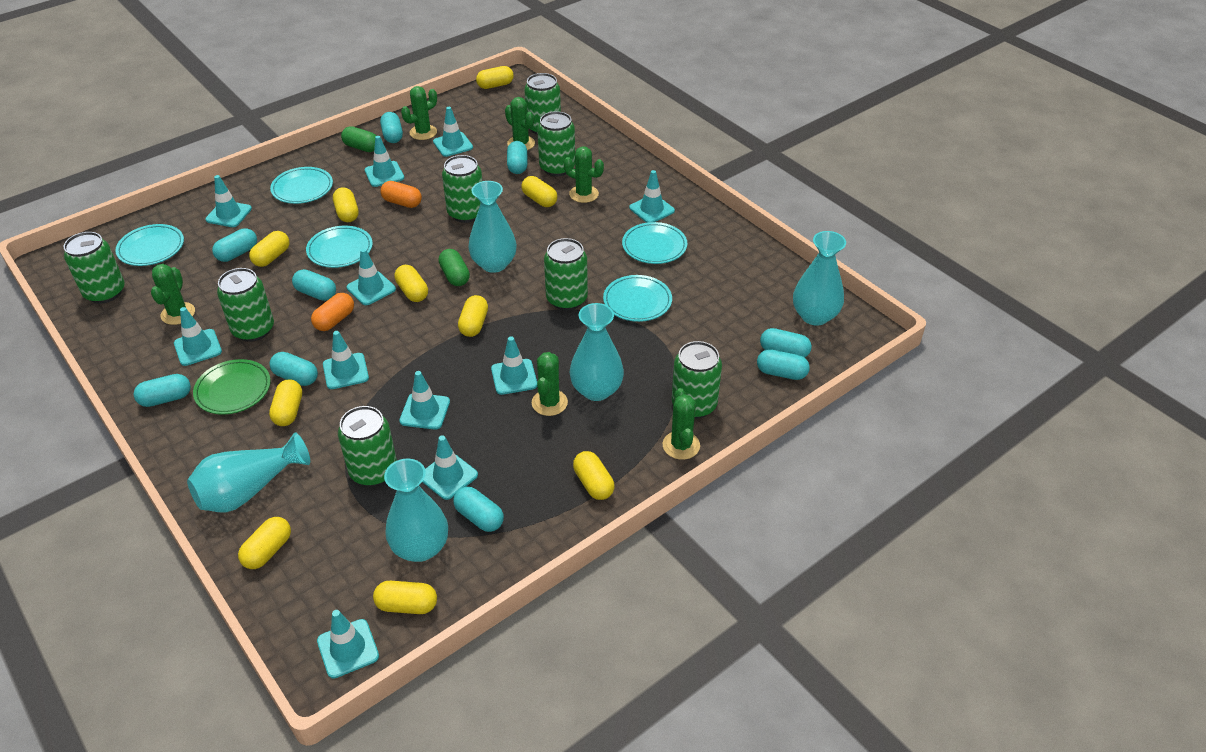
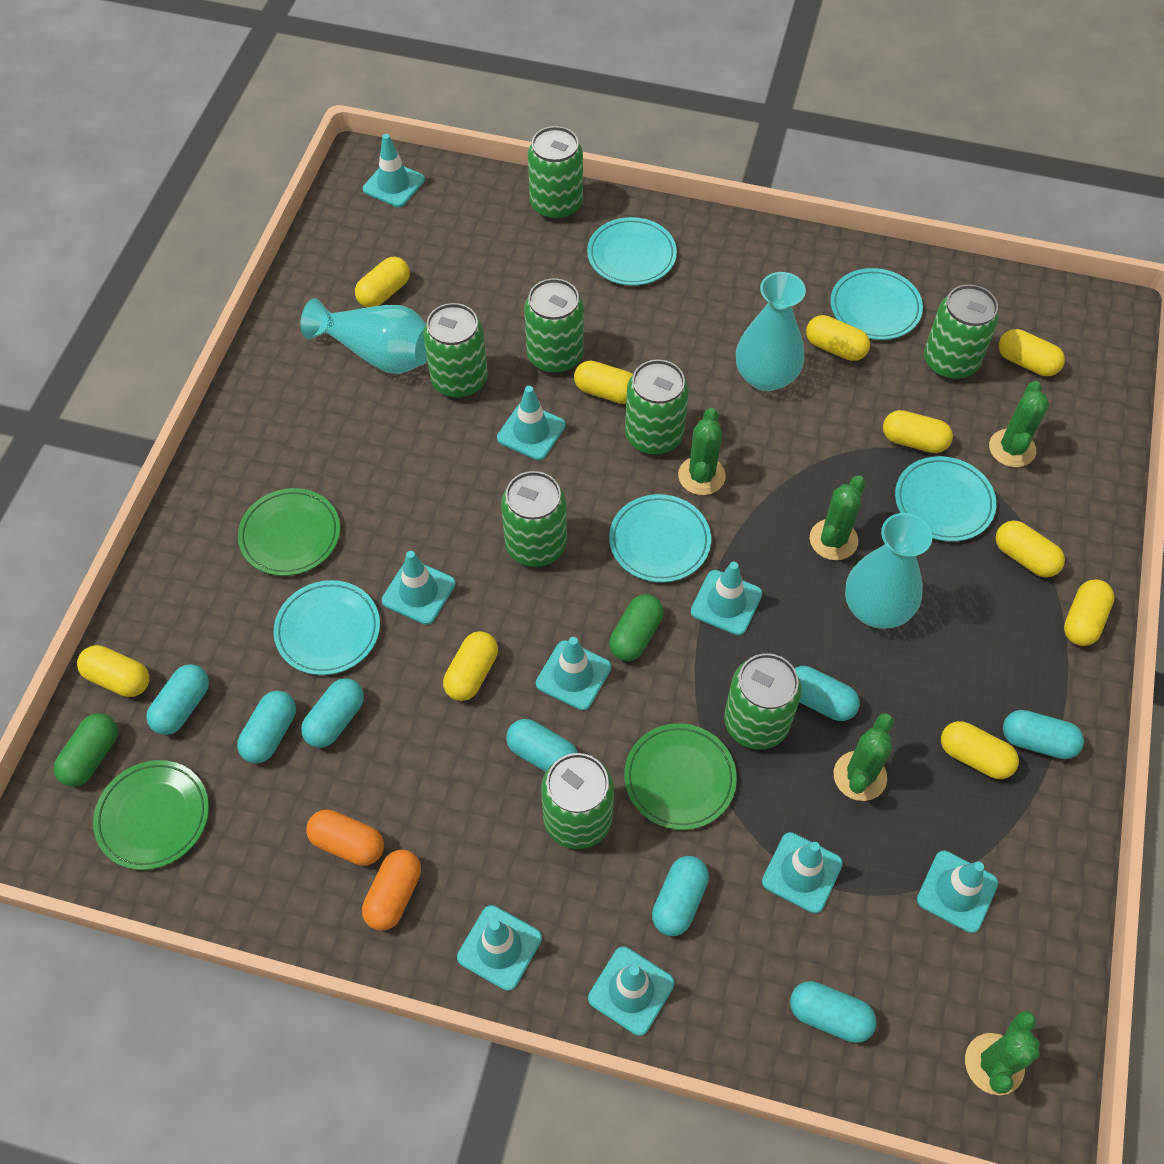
green cactus: [151,264,195,325] [401,86,437,140] [505,97,535,150] [532,352,568,416] [564,146,604,203] [663,388,700,460] = 6 -> [678,408,725,495] [810,475,866,560] [834,713,894,801] [965,1011,1040,1095] [989,381,1049,467] = 5
green plate: [193,359,271,415] = 1 -> [93,760,209,870] [238,488,340,576] [624,723,737,830] = 3
turquoise capsule: [134,374,191,407] [212,228,257,262] [270,352,318,386] [292,269,336,301] [380,112,403,143] [453,487,504,532] [507,141,528,174] [757,349,810,380] [760,328,812,358] = 9 -> [146,664,209,735] [237,691,296,763] [301,678,364,748] [506,719,578,772] [652,856,709,936] [790,981,876,1043] [794,666,860,721] [1003,710,1084,759] = 8
turquoise traffic cone: [174,307,222,366] [205,175,252,227] [317,610,379,678] [323,331,369,389] [347,248,396,305] [365,136,404,187] [399,371,450,430] [422,435,478,500] [433,107,473,157] [491,336,537,395] [629,170,675,223] = 11 -> [363,134,425,207] [382,551,456,625] [457,905,542,991] [497,386,566,460] [536,637,611,710] [588,947,674,1036] [691,562,762,635] [762,832,843,913] [917,851,998,933] = 9
turquoise vase: [187,432,310,513] [384,459,448,562] [468,181,517,273] [570,303,624,401] [793,231,846,326] = 5 -> [300,298,427,374] [736,272,806,391] [845,513,932,629] = 3

